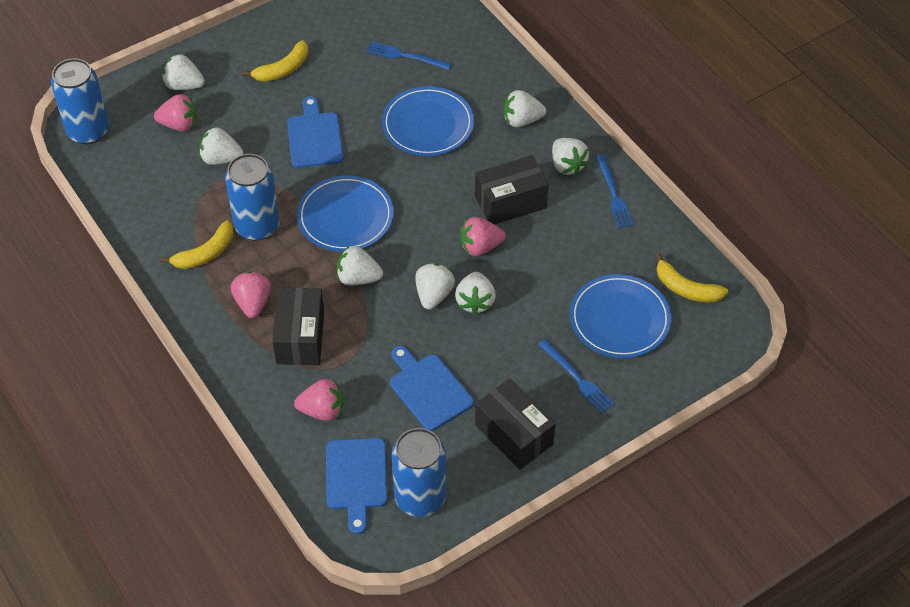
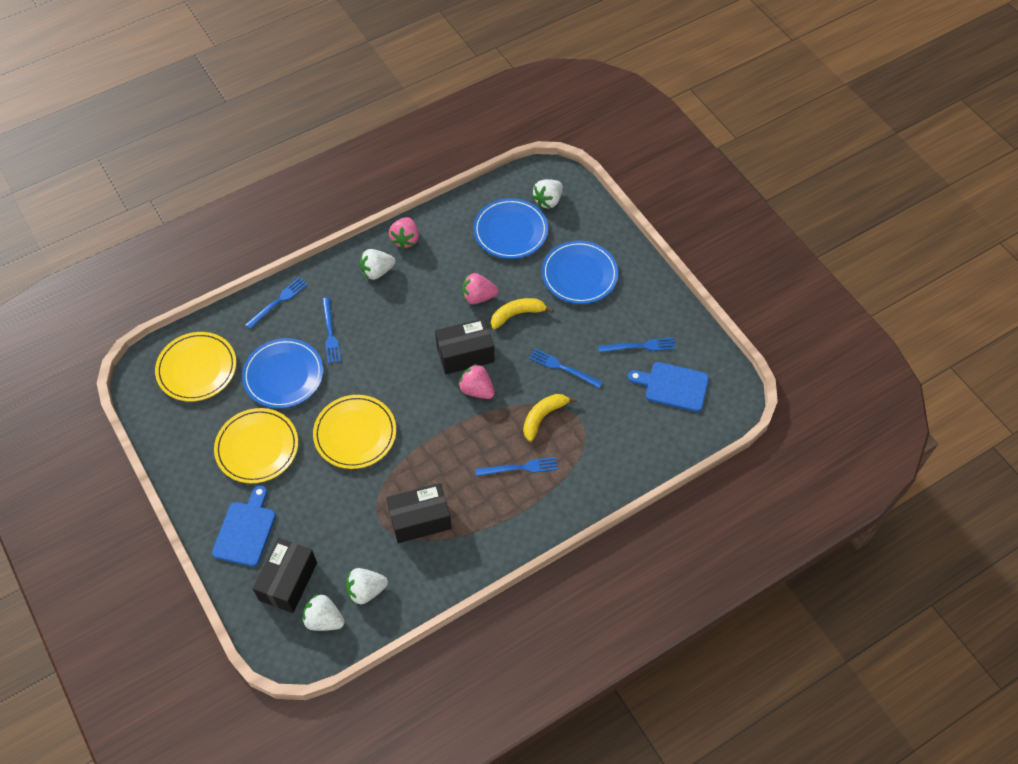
blue can: [51,58,109,144] [225,154,280,241] [392,428,446,517] = 3 -> none = 0
blue cutting board: [287,96,344,168] [326,438,388,534] [390,346,474,431] = 3 -> [212,485,276,567] [628,362,709,412] = 2
blue fork: [367,42,452,70] [538,339,614,414] [596,155,634,228] = 3 -> [245,277,308,329] [322,298,341,364] [475,457,558,476] [529,348,603,388] [598,338,676,352] = 5
pink strawberry: [154,94,197,131] [231,272,271,318] [294,379,343,421] [460,217,506,256] = 4 -> [389,217,419,249] [458,364,495,399] [462,273,498,304] = 3
white strawberry: [162,54,205,90] [199,127,244,165] [337,246,383,286] [415,263,455,310] [455,272,496,315] [504,90,546,127] [552,138,589,175] = 7 -> [302,594,345,631] [346,568,388,604] [360,249,396,280] [532,179,563,209] = 4
yellow banana: [160,220,233,269] [242,40,308,82] [656,253,728,302] = 3 -> [491,298,554,330] [523,394,577,442] = 2
yellow plate: none = 0 -> [155,332,236,402] [214,408,298,483] [313,395,396,469] = 3

